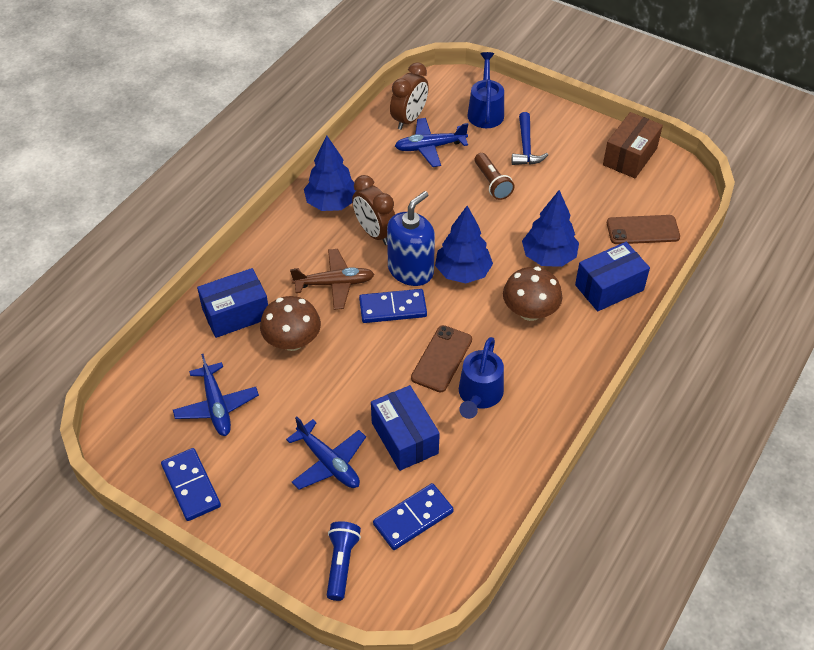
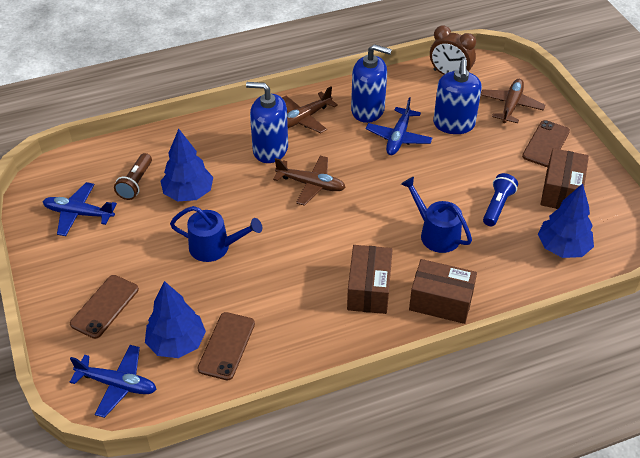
blue box: [197,268,268,338] [371,385,440,471] [575,242,650,311] = 3 -> none = 0
blue domino: [161,448,221,521] [359,289,427,323] [373,483,454,550] = 3 -> none = 0
blue hammer: [512,112,548,165] = 1 -> none = 0
blue soap dispenser: [387,191,435,286] = 1 -> [246,82,288,163] [351,44,392,123] [433,60,482,134] = 3
brown box: [603,112,663,178] = 1 -> [347,245,393,314] [409,259,477,324] [540,148,589,209] = 3
brown clock: [352,175,395,245] [390,62,429,130] = 2 -> [430,26,476,75] = 1
brown mushroom: [260,296,321,351] [503,267,562,321] = 2 -> none = 0
brown phone: [411,325,472,392] [607,215,680,244] = 2 -> [70,275,139,339] [197,312,255,380] [522,120,570,167] = 3
brown plane: [290,249,375,310] = 1 -> [273,156,346,206] [282,86,338,133] [481,79,545,123] = 3

